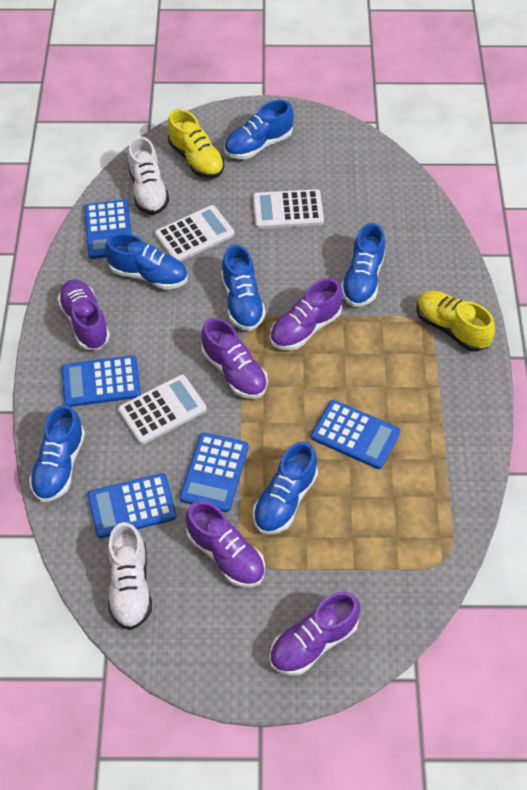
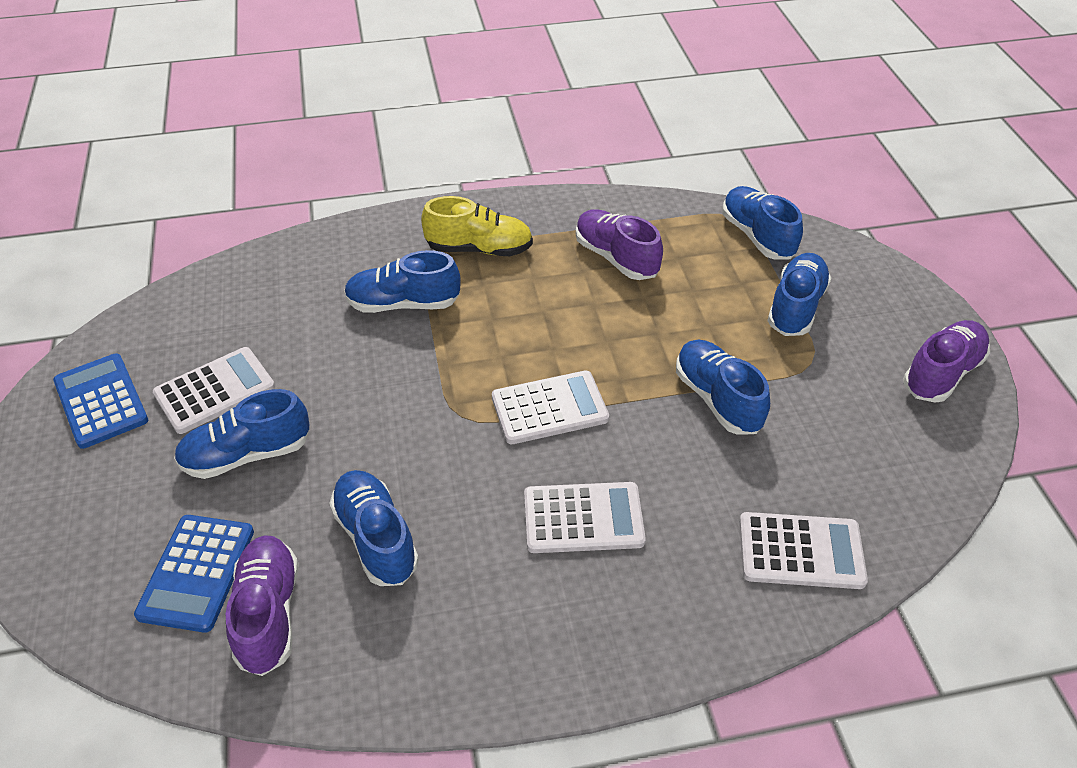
blue calculator: [62,355,141,407] [84,200,132,259] [88,473,177,538] [180,433,249,512] [311,400,400,469] = 5 -> [53,353,148,449] [134,515,254,633] = 2
purple shoe: [57,279,110,350] [186,501,265,587] [201,318,268,399] [269,591,360,675] [270,278,343,350] = 5 -> [226,535,298,676] [576,209,663,280] [903,320,990,403] = 3
white calculator: [118,375,207,445] [155,205,234,261] [253,189,324,229] = 3 -> [153,347,275,434] [492,370,609,444] [524,482,646,553] [739,512,868,589] = 4
white shoe: [108,522,152,630] [128,136,169,215] = 2 -> none = 0
yellow shoe: [168,109,224,179] [417,290,495,352] = 2 -> [421,196,533,256] = 1

